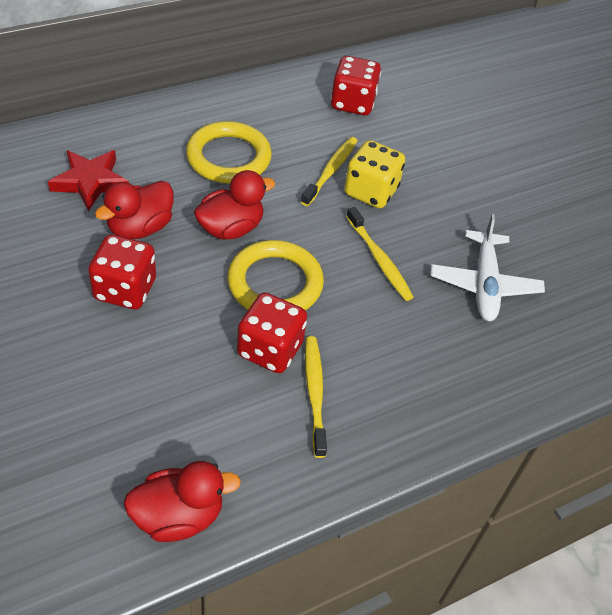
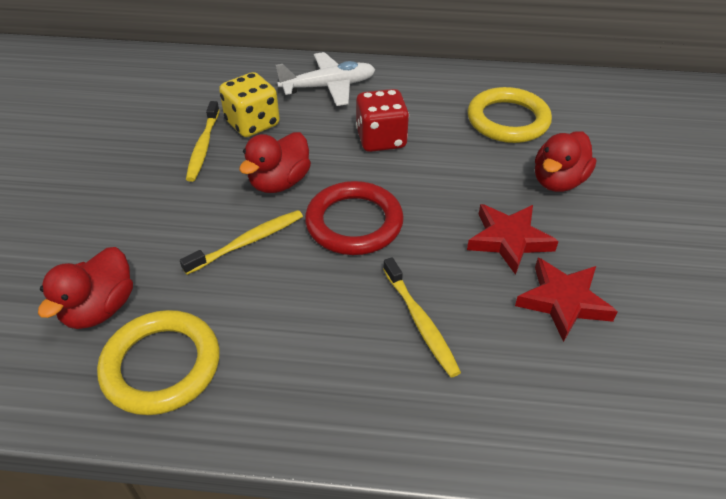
red dice: [88,235,156,309] [237,292,307,373] [331,56,381,115] = 3 -> [356,89,409,152] = 1
red ring: none = 0 -> [305,181,404,255] = 1
red star: [48,150,129,211] = 1 -> [467,204,559,275] [515,258,618,342] = 2

